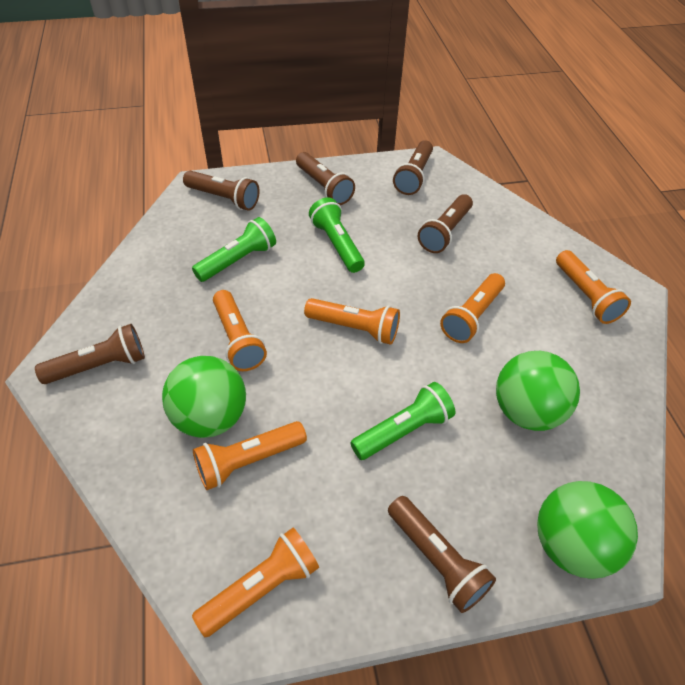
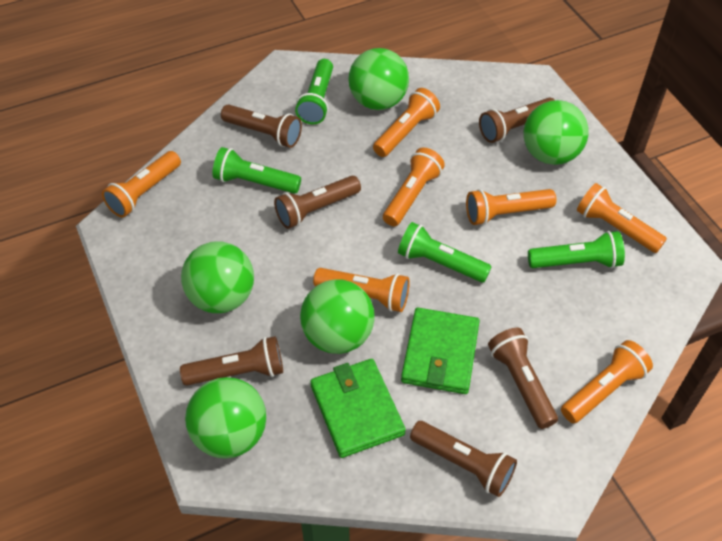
green ball: [162,356,246,438] [496,351,580,431] [537,481,638,579] = 3 -> [181,242,254,313] [185,377,266,459] [300,279,375,354] [348,48,409,110] [524,100,589,165] = 5
green flashlight: [192,217,276,282] [309,197,365,273] [350,382,455,460] = 3 -> [213,147,301,194] [295,59,333,124] [398,222,492,283] [528,231,625,268] = 4
green wallet: none = 0 -> [310,359,406,458] [401,308,480,394] = 2
orange flashlight: [192,528,319,637] [193,421,307,490] [213,290,267,371] [304,298,400,345] [440,273,505,343] [556,250,631,324] = 6 -> [102,151,181,218] [313,268,410,312] [373,88,440,157] [383,148,445,226] [466,189,557,225] [561,340,653,423] [577,183,667,253] = 7

